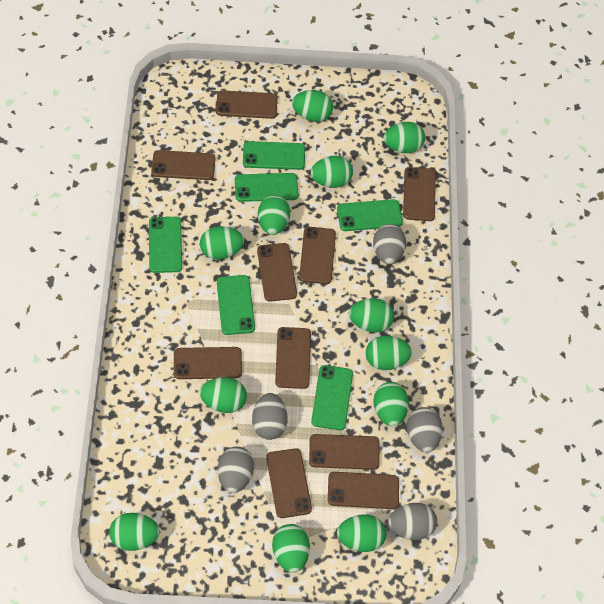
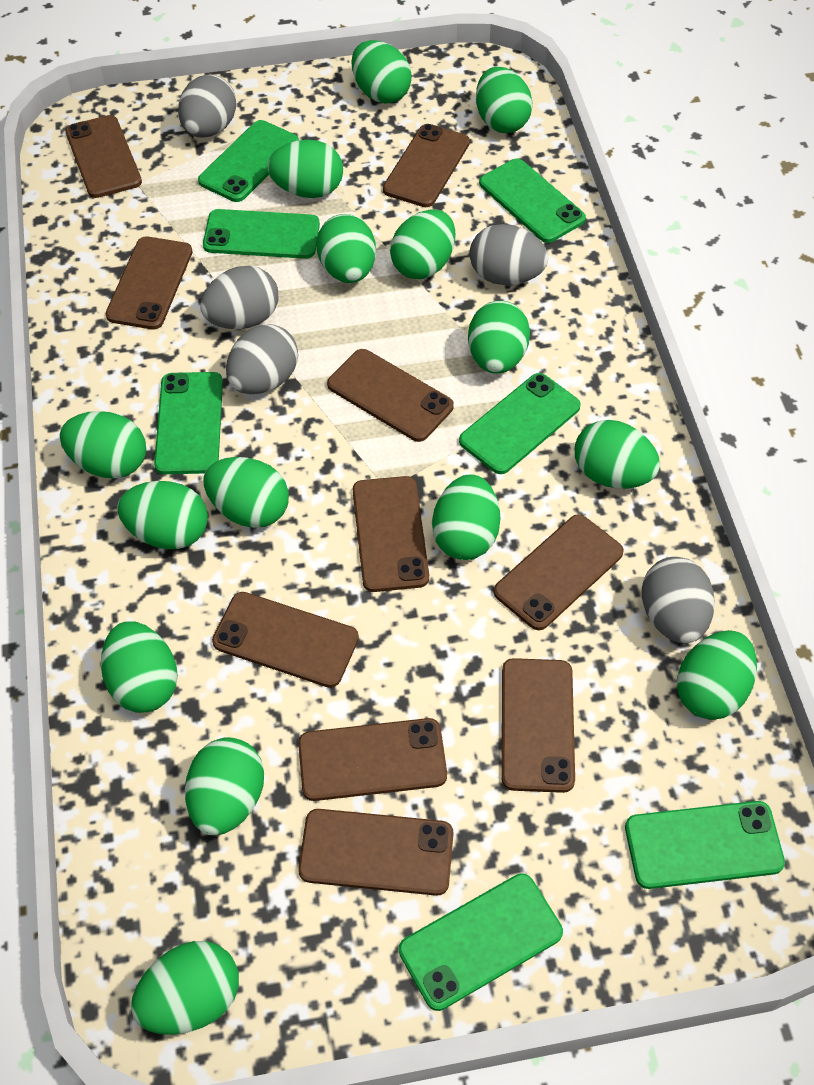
green egg: [109,513,160,551] [200,226,244,260] [200,377,247,413] [258,195,290,235] [272,524,310,573] [292,90,333,122] [311,156,353,188] [337,514,386,552] [349,298,394,333] [365,336,412,370] [373,382,409,426] [384,122,425,153] = 12 -> [60,411,146,479] [101,621,178,713] [117,481,208,549] [131,941,239,1035] [185,737,264,835] [203,457,289,528] [267,140,343,198] [316,214,376,283] [352,40,412,104] [390,209,455,279] [432,474,500,560] [468,301,530,374] [476,67,533,133] [575,420,660,489] [677,630,757,720] = 15
green phone: [149,217,182,273] [217,275,255,335] [235,173,299,202] [243,141,305,170] [311,365,353,430] [337,199,403,231] = 6 -> [154,372,223,474] [198,120,299,202] [203,209,320,259] [399,873,563,1011] [459,373,581,474] [479,159,586,243] [625,801,785,889] = 7

